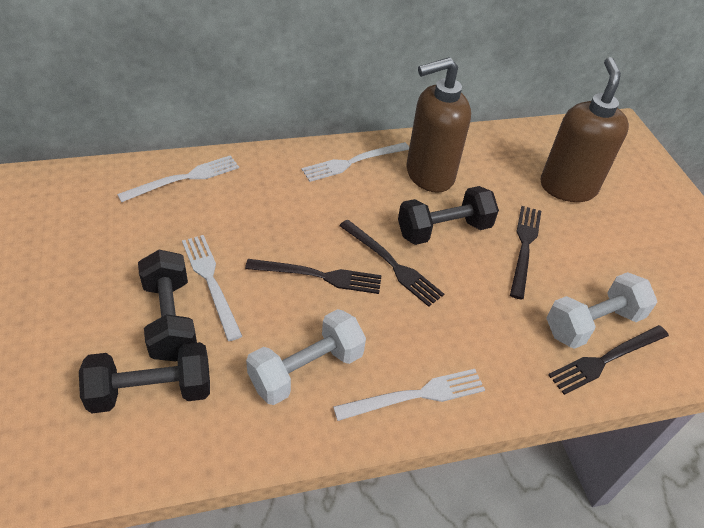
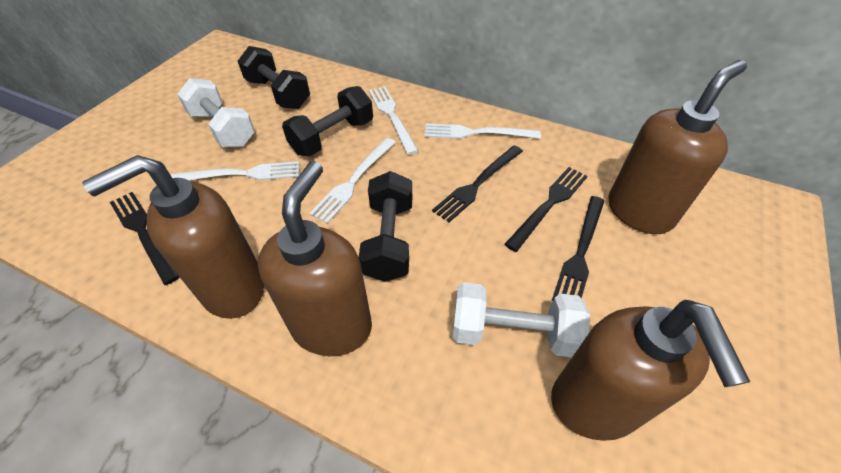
brown soap dispenser: [406,57,471,193] [540,57,629,202] = 2 -> [82,155,264,319] [258,161,372,356] [551,300,750,441] [608,60,747,234] = 4

